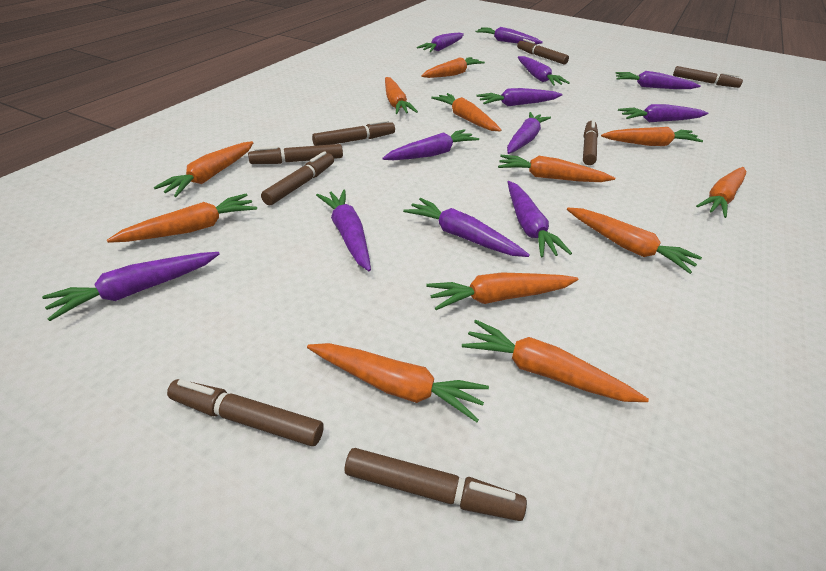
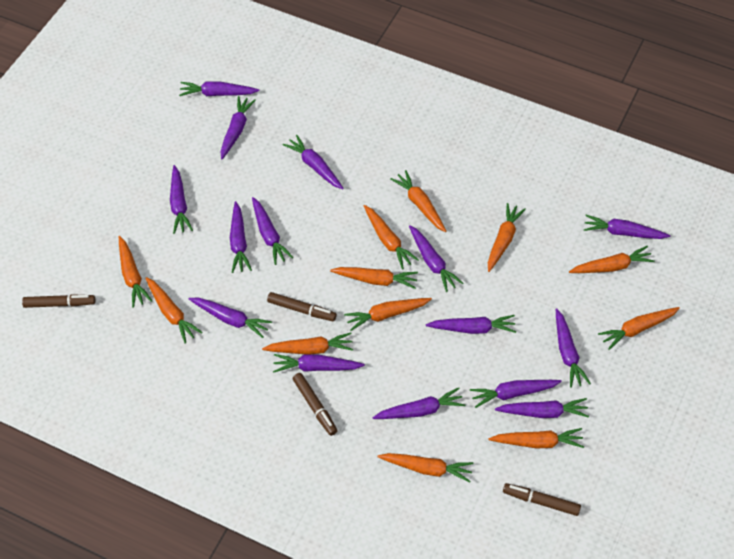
brown marker: [167,379,324,446] [248,144,343,164] [261,151,334,205] [312,120,395,146] [345,448,527,521] [517,39,569,65] [583,119,598,165] [673,66,743,88] = 8 -> [22,294,95,308] [267,292,337,321] [293,373,338,436] [503,483,581,516] = 4
purple carrot: [42,252,220,321] [316,189,371,271] [383,129,479,160] [403,198,530,257] [417,33,464,52] [475,27,543,44] [477,88,563,107] [507,112,551,154] [508,181,572,258] [518,56,570,86] [615,71,701,89] [618,104,708,122] = 12 -> [170,165,193,234] [179,81,259,96] [189,298,272,338] [221,96,256,159] [230,201,252,273] [252,197,294,265] [273,354,365,373] [283,135,344,189] [373,387,465,419] [409,225,463,292] [426,315,516,334] [470,380,562,408] [495,398,589,418] [556,309,591,388] [584,215,670,239] = 15

